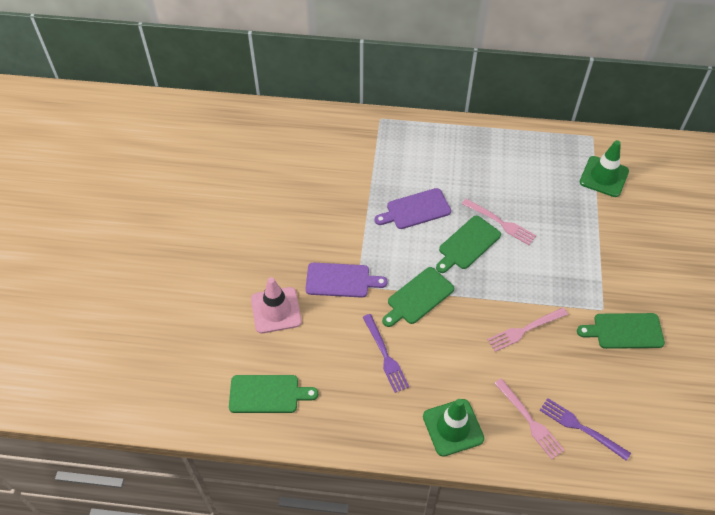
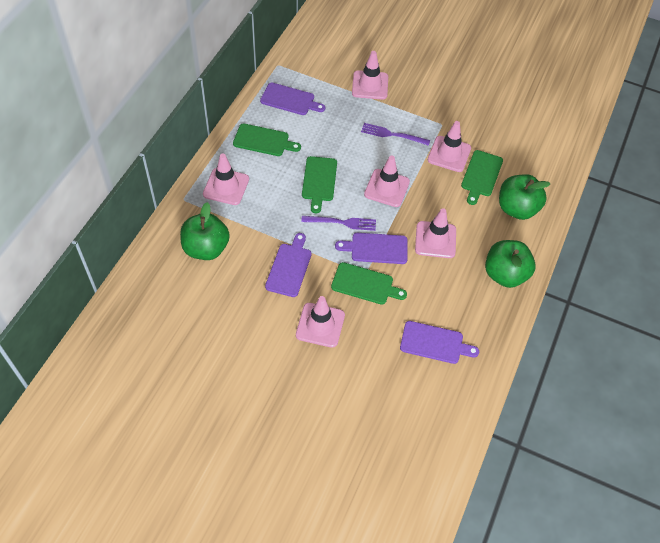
green apple: none = 0 -> [180,202,230,260] [485,240,536,288] [499,174,550,220] = 3
green traffic cone: [423,399,484,457] [580,140,629,197] = 2 -> none = 0
pink fork: [462,199,536,245] [487,308,568,352] [494,378,565,459] = 3 -> none = 0
pink traffic cone: [251,277,302,333] = 1 -> [203,154,249,205] [296,296,345,348] [352,51,388,100] [364,155,410,207] [415,208,456,258] [428,121,471,172] = 6
purple cutting board: [305,263,388,298] [374,188,451,229] = 2 -> [260,83,325,115] [265,233,312,297] [335,233,408,264] [400,321,479,364] = 4

